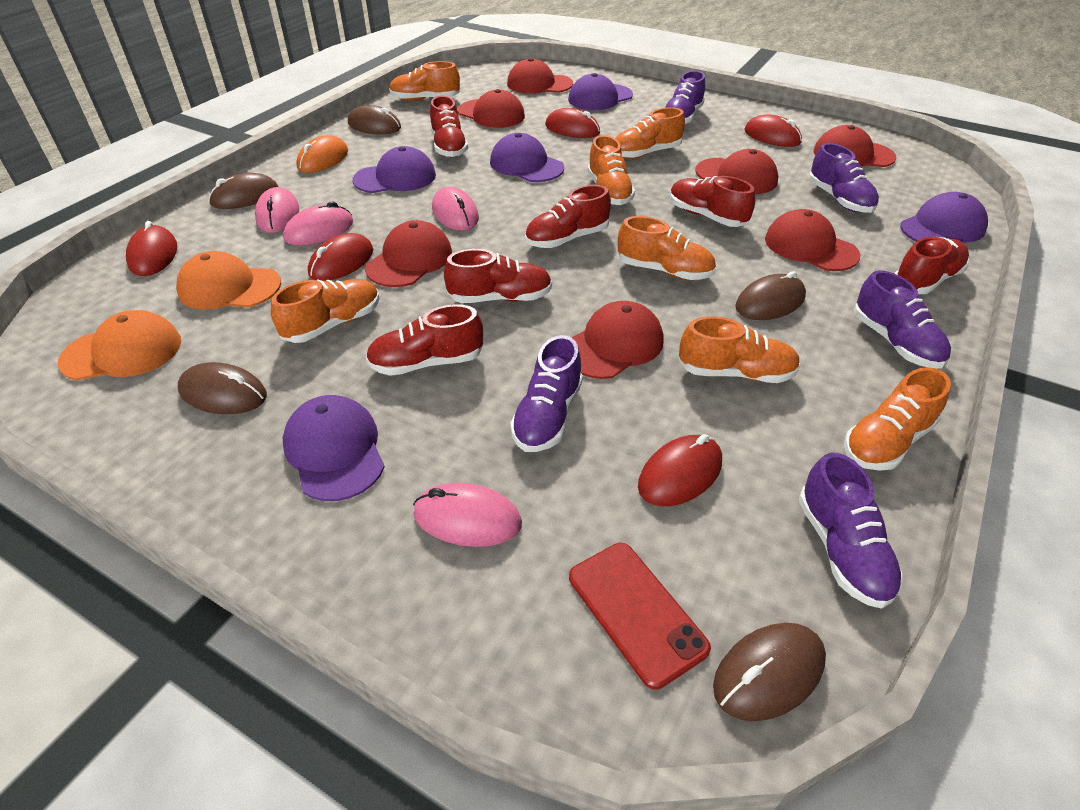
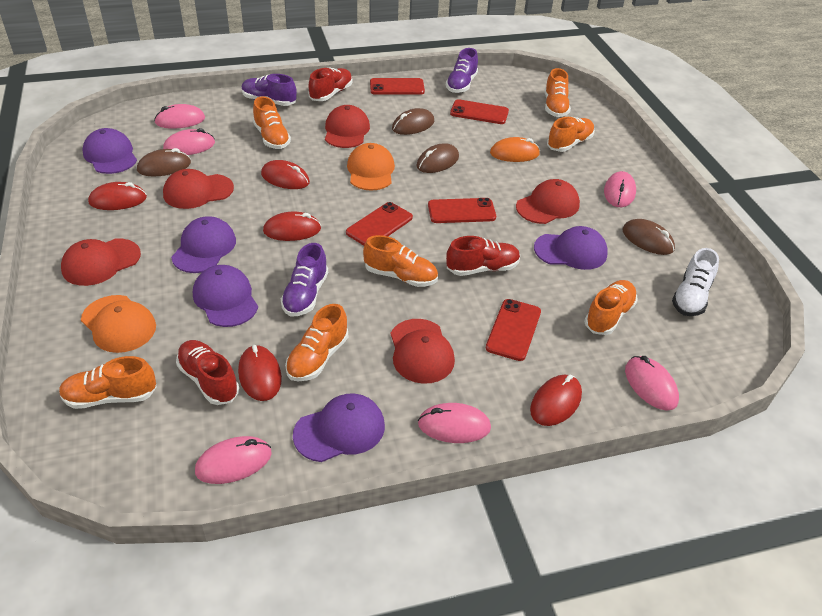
brown mouse: [178,362,267,414] [209,173,279,209] [348,105,401,134] [713,623,826,721] [735,271,806,320] = 5 -> [137,148,191,177] [392,108,434,135] [416,143,459,173] [623,219,675,255] = 4
pink mouse: [255,187,299,233] [283,202,353,245] [413,483,522,547] [432,187,479,231] = 4 -> [154,104,205,129] [163,128,215,155] [195,436,272,484] [418,403,491,443] [604,171,636,207] [625,356,679,410] = 6
purple shoe: [510,335,583,452] [665,71,705,124] [799,452,903,609] [809,143,879,213] [854,270,951,369] = 5 -> [242,74,297,106] [281,243,328,316] [446,48,478,93] = 3
red cap: [365,220,452,287] [458,89,525,128] [507,58,573,94] [572,301,663,379] [695,149,778,194] [765,209,860,271] [813,125,896,167] = 7 -> [61,239,141,286] [163,169,234,209] [325,105,370,148] [391,319,455,384] [516,179,580,224] = 5
red phone: [569,543,711,690] = 1 -> [346,202,413,245] [370,78,425,95] [428,198,496,223] [450,99,509,124] [486,299,541,361] = 5
red shoe: [366,304,483,376] [430,96,468,157] [444,249,552,303] [525,185,611,248] [670,176,755,227] [895,237,969,294] = 6 -> [176,340,239,405] [309,68,352,101] [446,236,520,276] = 3
white shoe: none = 0 -> [672,248,719,316] = 1

